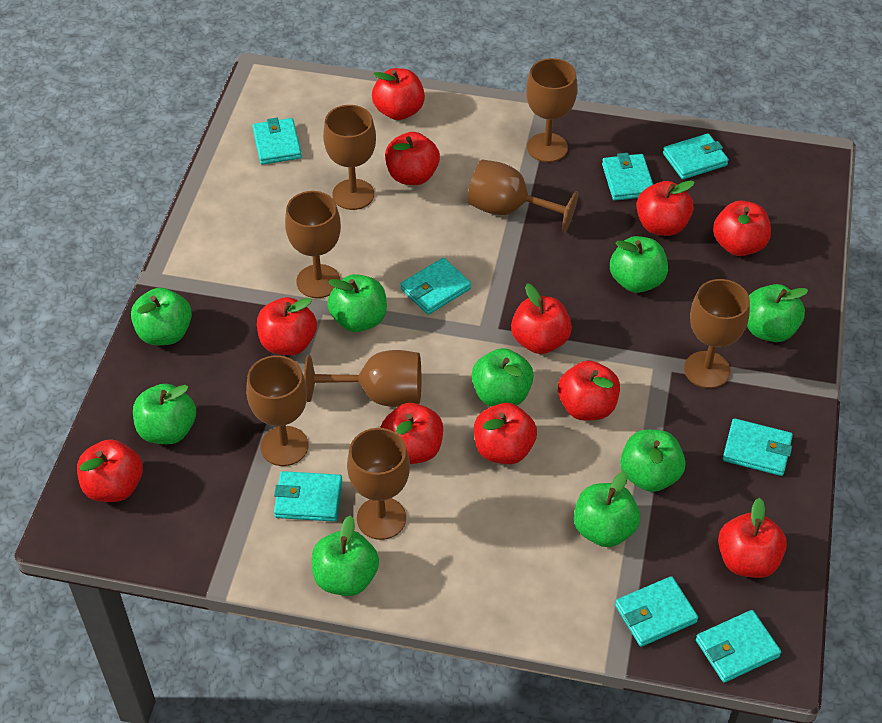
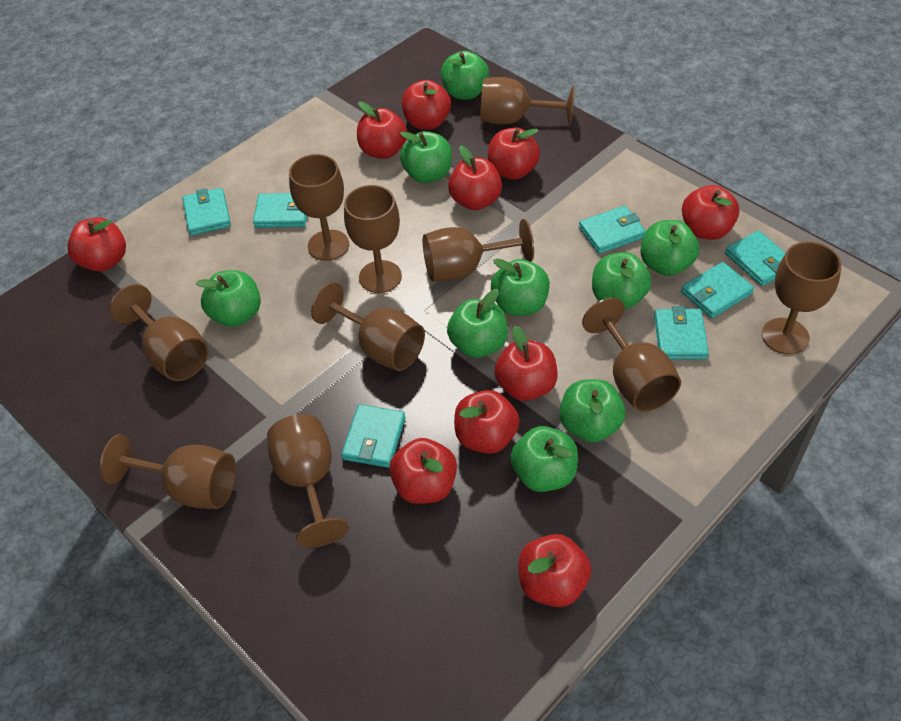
brown goblet: [246,355,308,466] [285,191,341,298] [304,350,421,407] [323,105,376,210] [347,428,410,540] [467,159,578,233] [526,58,577,162] [684,279,750,388] = 8 -> [100,434,236,509] [109,284,209,381] [267,414,349,548] [289,154,349,261] [311,282,425,371] [344,185,402,293] [423,219,534,282] [480,77,575,125] [582,298,681,412] [762,242,842,355] = 10
red apple: [77,439,143,502] [257,297,317,355] [372,68,425,120] [380,403,443,464] [385,132,440,185] [474,403,537,464] [511,283,572,354] [558,361,620,421] [636,180,695,236] [713,200,771,256] [718,498,787,578] = 11 -> [67,217,126,272] [357,102,407,159] [389,438,457,504] [402,80,451,130] [448,145,502,210] [454,390,519,454] [488,128,540,180] [494,326,558,401] [518,534,591,607] [682,185,739,240] = 10
turquoise wallet: [253,118,302,165] [274,471,342,522] [401,258,471,315] [602,153,653,201] [615,576,698,647] [663,133,729,179] [696,610,781,683] [723,418,793,476] = 8 -> [182,188,231,236] [253,193,307,228] [341,404,405,468] [579,205,646,254] [654,306,709,360] [681,262,754,318] [725,231,785,286] = 7

